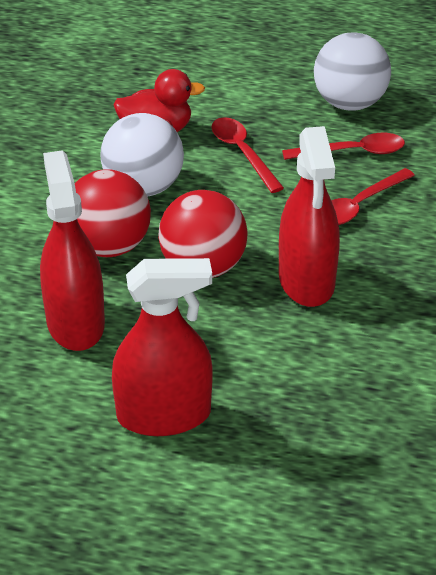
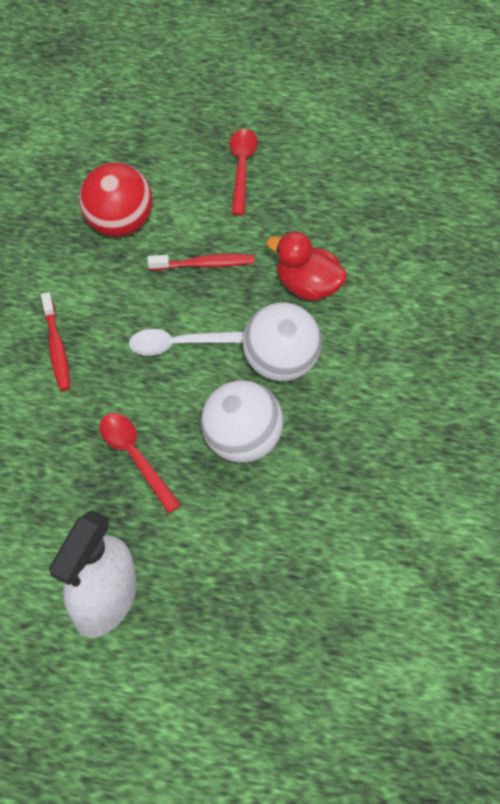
red ball: [75,169,151,257] [158,190,248,278] = 2 -> [79,162,153,237] = 1
red spoon: [211,117,284,193] [282,133,405,160] [331,168,415,225] = 3 -> [100,413,181,513] [230,129,258,215] = 2
red spray bottle: [40,150,105,351] [112,258,213,436] [279,126,340,307] = 3 -> none = 0
red toothbrush: none = 0 -> [41,292,70,391] [147,254,254,270] = 2
white spoon: none = 0 -> [129,329,244,356] = 1
white spray bottle: none = 0 -> [49,510,137,638] = 1

